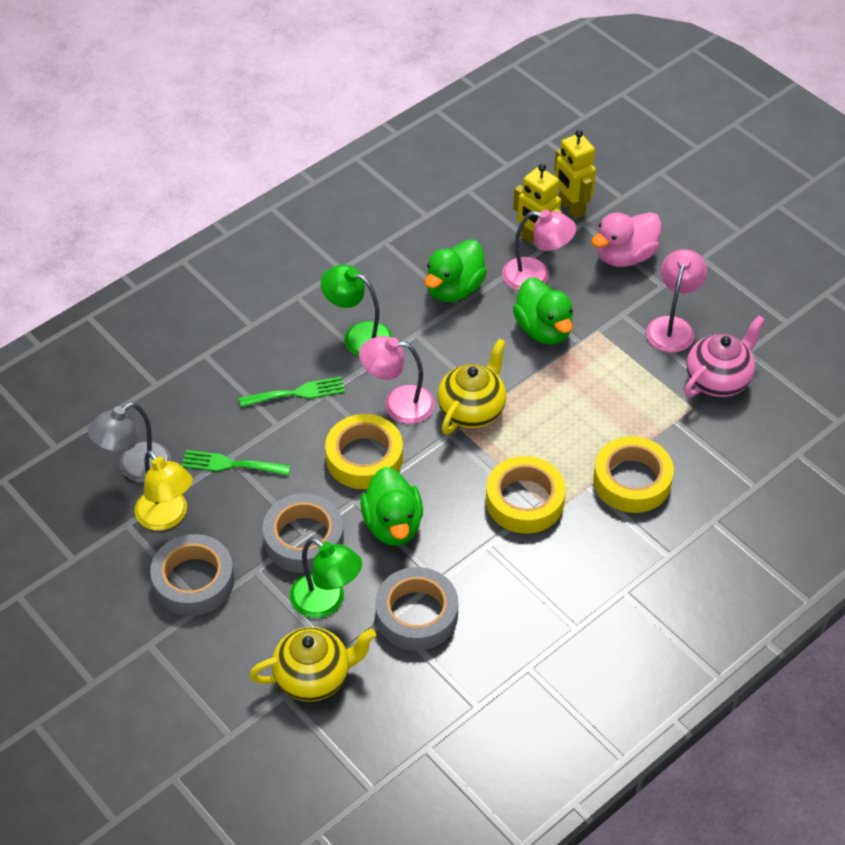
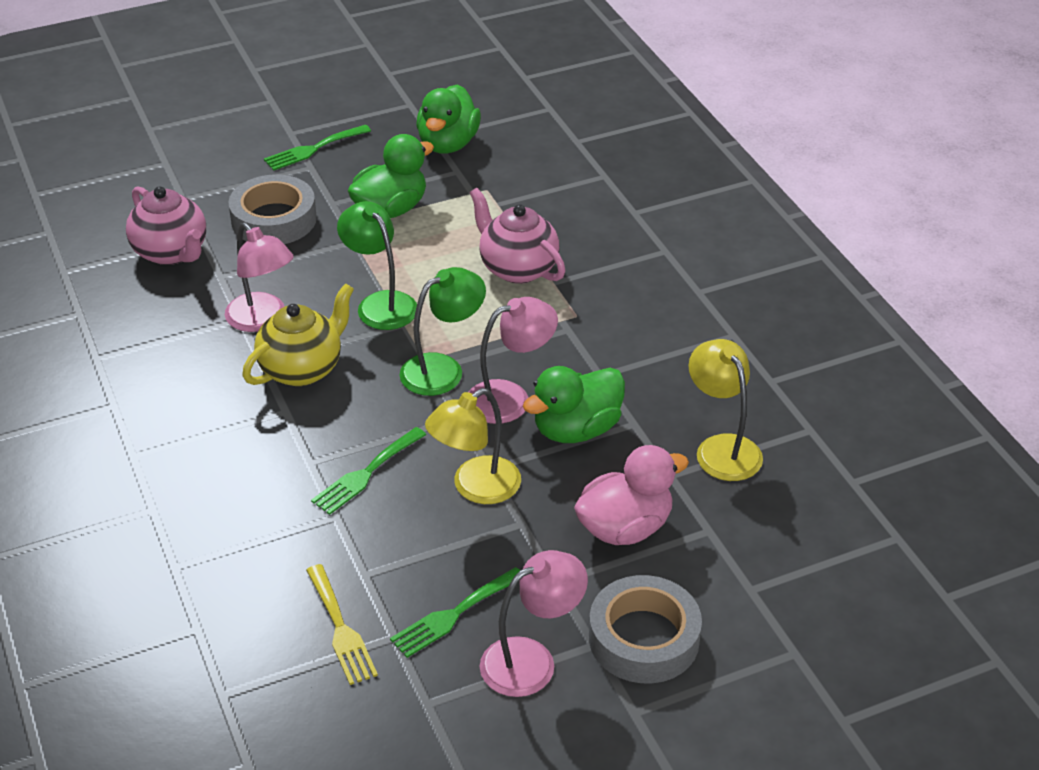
green fork: [181,450,291,476] [239,376,345,407] = 2 -> [264,125,371,171] [311,427,426,515] [390,567,520,658] = 3
grey lamp: [88,402,171,483] = 1 -> none = 0
grey tape: [150,534,234,616] [263,493,344,573] [375,567,458,651] = 3 -> [229,175,317,244] [589,575,702,683] = 2
pink teapot: [684,316,765,397] = 1 -> [126,186,206,265] [470,188,566,284] = 2
yellow fork: none = 0 -> [306,564,378,685] = 1
yellow lamp: [135,450,193,531] = 1 -> [425,388,521,504] [688,339,763,481] = 2
yellow robot: [513,164,562,252] [554,130,596,219] = 2 -> none = 0
yellow tape: [325,414,403,489] [486,456,566,534] [593,436,674,513] = 3 -> none = 0
yellow teapot: [249,627,376,702] [438,339,506,434] = 2 -> [242,283,354,386] = 1

